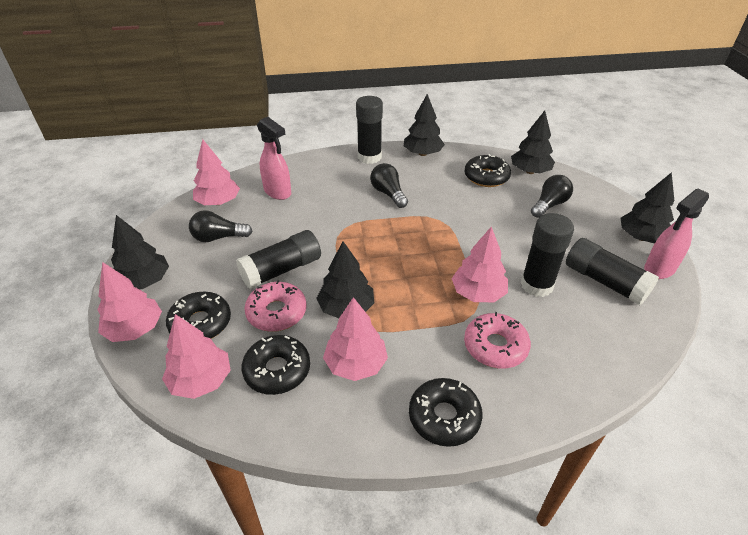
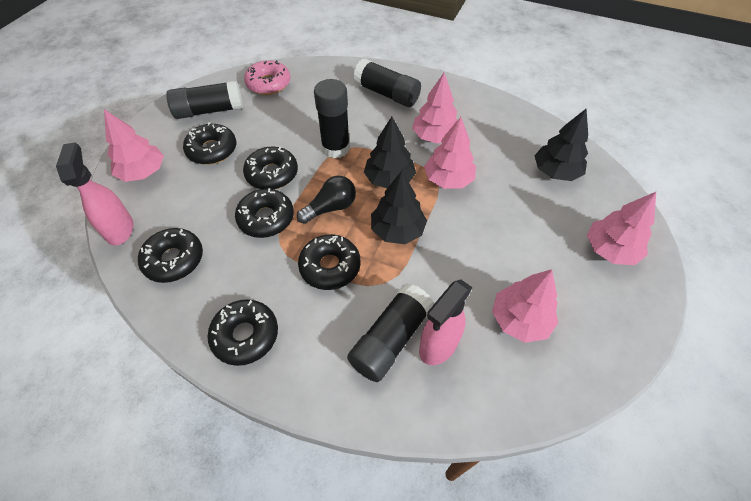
black donut: [166,292,231,339] [242,335,310,395] [409,378,483,447] [465,154,511,187] = 4 -> [138,228,203,283] [183,122,236,165] [207,299,278,366] [235,188,294,238] [243,147,298,190] [298,234,360,290] = 6
black light bulb: [189,210,252,242] [370,163,408,208] [531,175,573,218] = 3 -> [297,176,356,224] = 1
black tree: [111,215,169,289] [316,241,374,318] [404,94,445,156] [511,111,555,174] [621,172,674,243] = 5 -> [364,117,416,188] [371,171,427,244] [534,109,588,181] = 3
pink donut: [244,280,307,332] [464,312,531,368] = 2 -> [244,60,290,95] = 1

